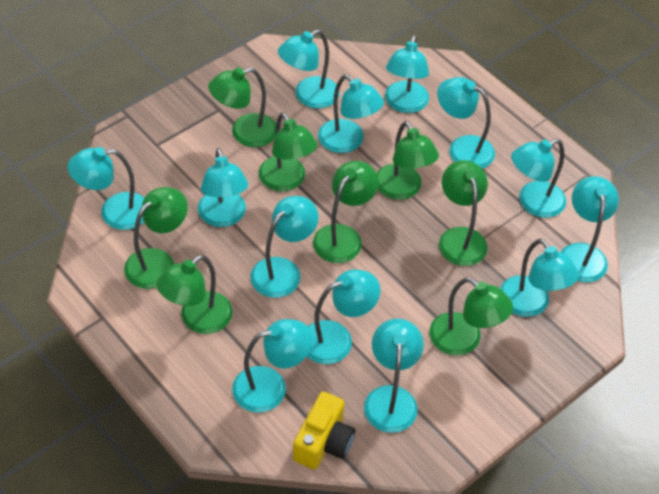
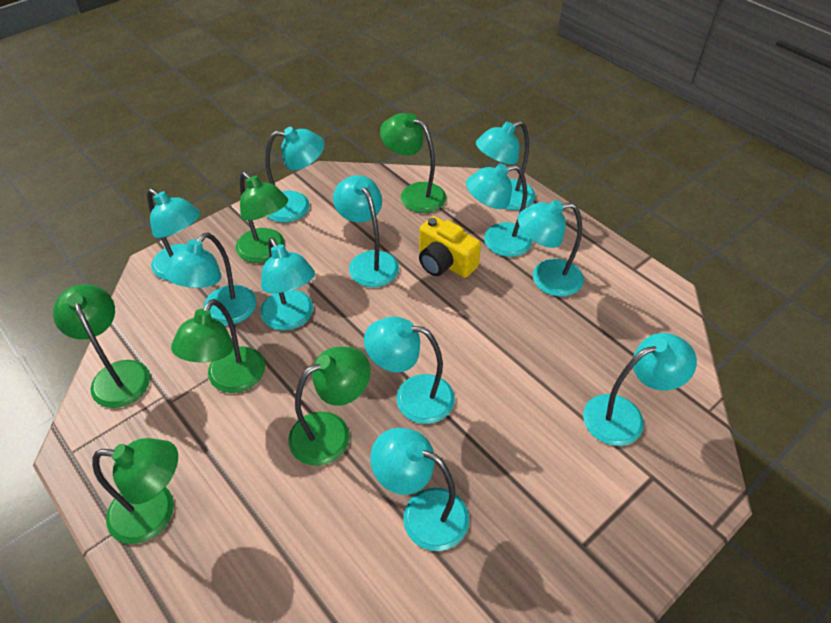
green lamp: [124,187,188,289] [157,255,233,334] [208,67,276,147] [259,112,318,191] [313,161,378,263] [377,121,439,200] [429,277,513,356] [439,160,488,266] = 8 -> [53,284,150,408] [92,438,178,544] [171,299,265,393] [235,172,288,263] [288,347,370,466] [380,113,446,213] = 6
turquoise lamp: [68,147,144,230] [198,148,248,227] [232,319,313,413] [250,196,319,298] [278,30,340,109] [307,270,380,364] [318,74,384,153] [364,319,424,433] [385,35,429,113] [437,77,495,169] [500,239,579,317] [511,139,566,218] [561,176,619,282] = 13 -> [147,189,200,280] [164,233,256,325] [260,238,315,331] [265,127,325,222] [333,175,399,287] [364,317,455,424] [370,428,469,551] [466,163,533,257] [476,121,535,210] [518,200,584,297] [583,333,697,446] = 11

